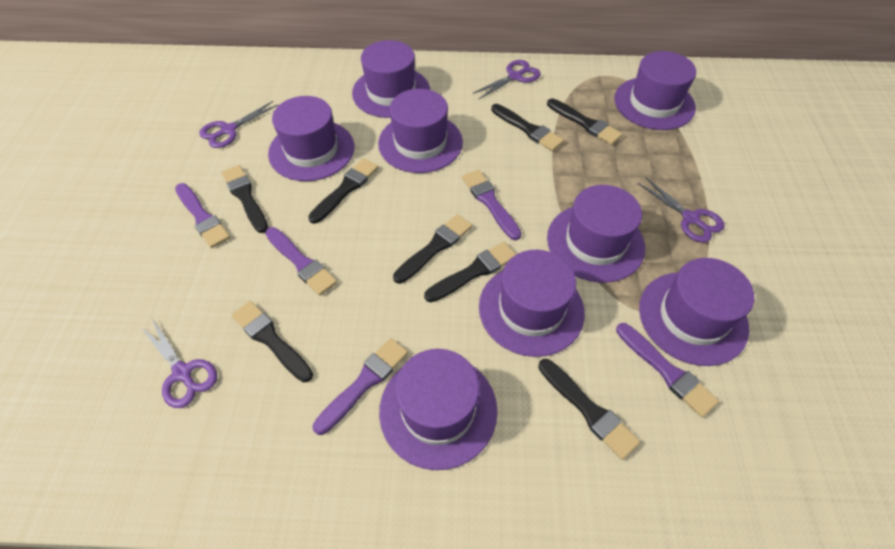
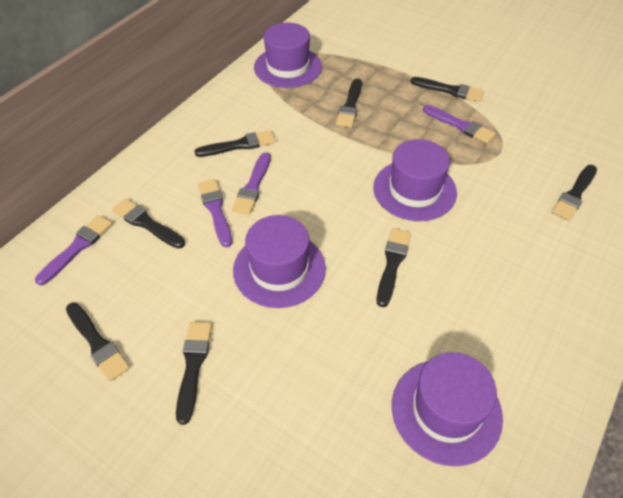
purple brush: [175,183,230,248] [265,227,337,296] [313,338,408,435] [462,169,522,240] [616,323,719,417] = 5 -> [35,215,112,285] [198,179,232,247] [232,152,271,215] [423,105,496,144] = 4
purple hat: [268,96,354,181] [352,40,430,118] [378,89,463,173] [379,349,497,470] [479,250,585,357] [547,185,645,283] [614,51,696,130] [639,258,755,366] = 8 -> [233,215,326,308] [254,23,322,88] [373,139,457,221] [392,352,503,466] = 4
purple scissors: [140,318,217,408] [199,101,278,148] [472,60,540,99] [638,177,725,243] = 4 -> none = 0

